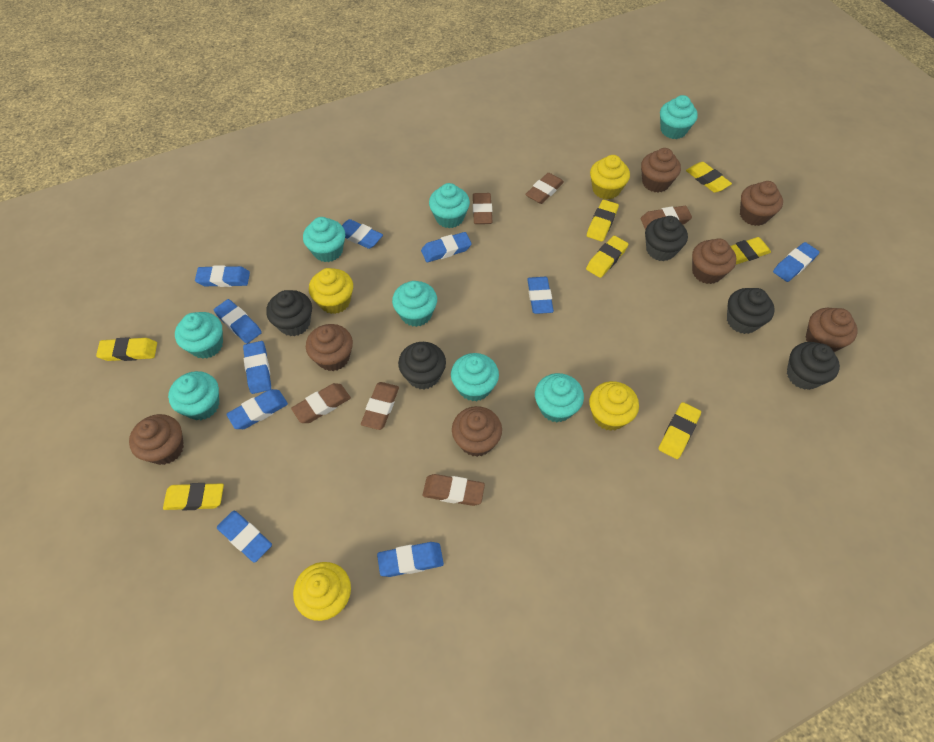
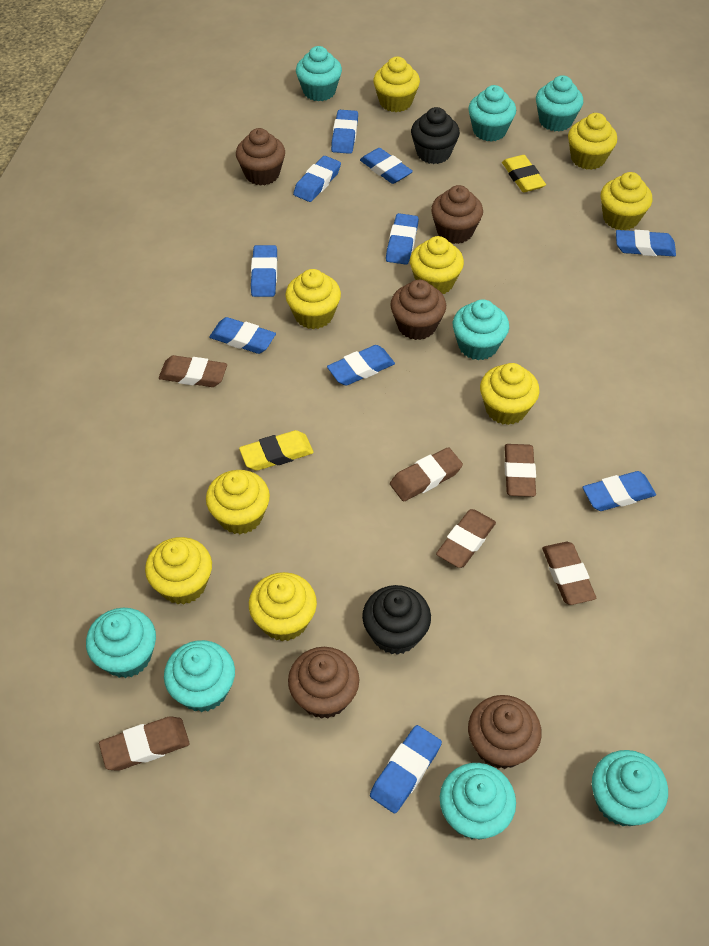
black cupcake: [266,290,312,336] [398,342,446,390] [645,216,688,261] [727,288,775,334] [787,342,840,390] = 5 -> [362,585,431,655] [411,107,460,164] = 2
brown cupcake: [129,414,184,465] [306,324,353,371] [452,406,502,457] [641,148,681,192] [692,238,737,284] [740,181,783,226] [806,308,858,352] = 7 -> [236,128,285,186] [288,647,359,719] [390,280,446,340] [431,185,483,244] [468,695,542,769] = 5
yellow cupcake: [293,562,351,621] [309,268,353,314] [589,381,639,431] [590,155,630,200] = 4 -> [145,537,212,605] [206,470,270,534] [249,572,317,641] [285,269,341,329] [373,57,420,112] [410,236,464,294] [480,363,540,425] [568,113,617,170] [601,172,652,230] = 9
yellow eraser: [96,337,157,361] [163,483,224,511] [586,236,629,278] [587,200,619,242] [658,402,701,459] [686,162,732,193] [731,237,771,264] = 7 -> [239,430,314,471] [502,155,546,192] = 2

